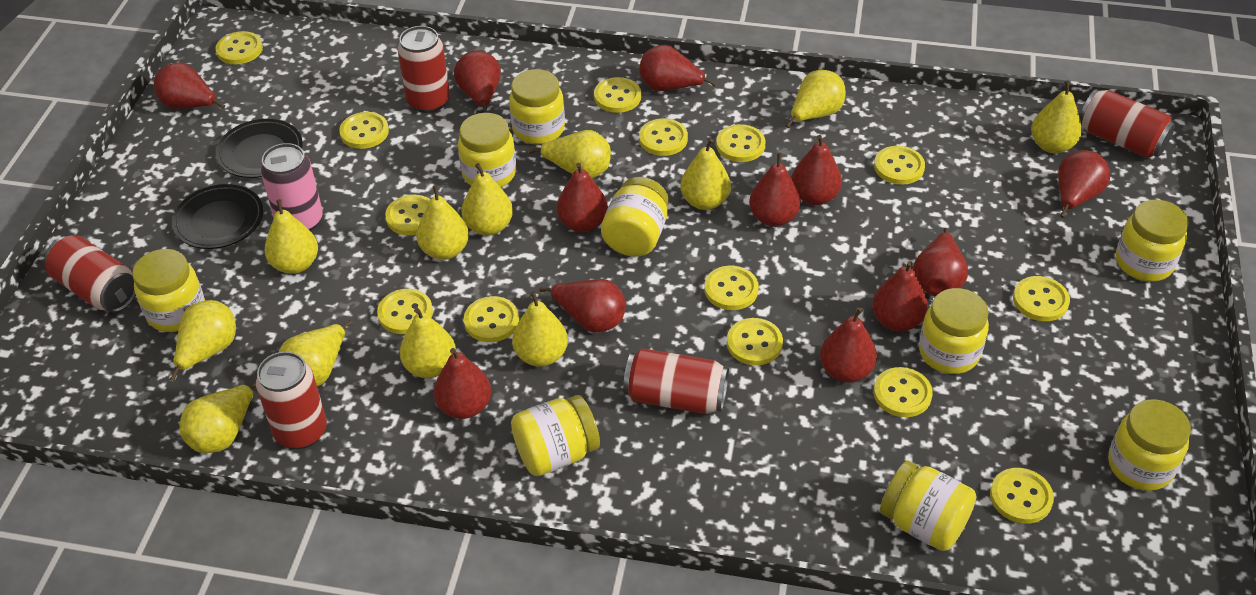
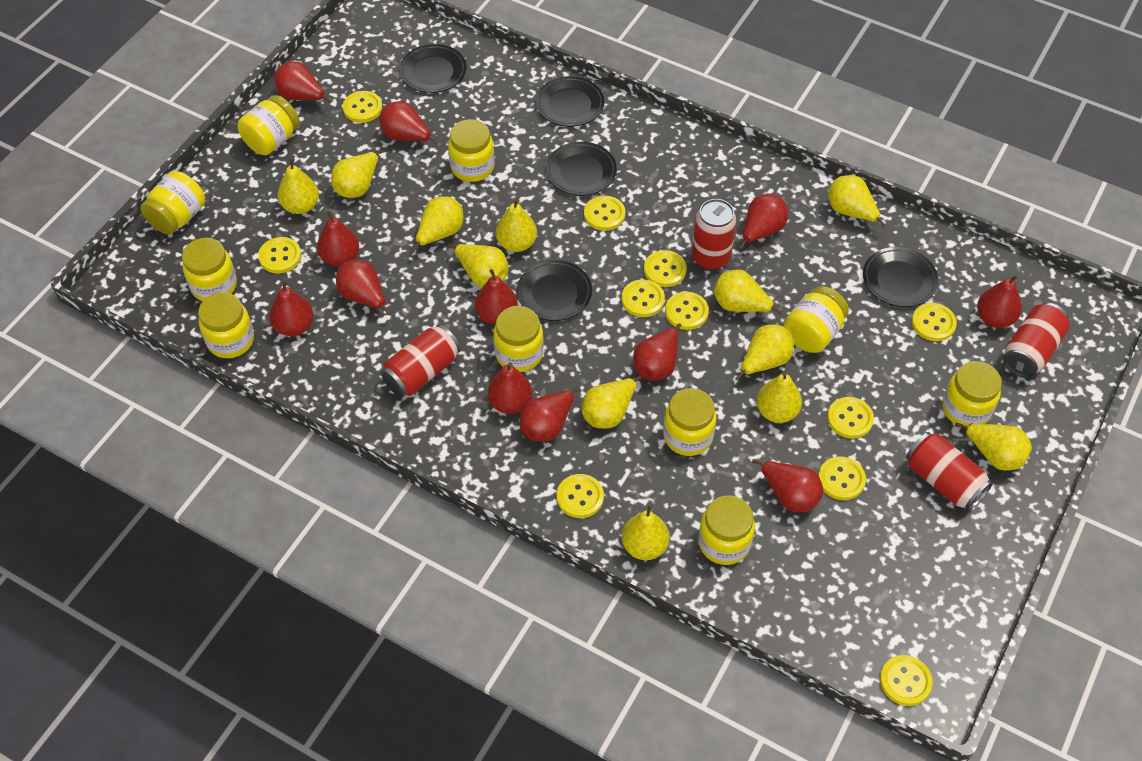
black plate: [172,184,263,249] [216,119,303,178] = 2 -> [399,44,467,93] [517,260,592,321] [536,76,604,127] [546,142,617,196] [863,247,938,307] = 5
pink can: [261,143,323,231] = 1 -> none = 0
red can: [44,235,136,313] [256,351,327,449] [397,26,450,113] [623,348,729,414] [1079,89,1176,158] = 5 -> [381,324,460,397] [692,199,737,270] [906,432,993,511] [1003,303,1070,378] = 4
yellow button: [216,31,263,65] [340,112,389,149] [377,289,433,334] [385,195,430,235] [464,296,519,342] [594,77,641,113] [639,118,688,156] [705,266,759,310] [716,124,765,162] [727,318,783,365] [874,146,925,185] [874,367,933,417] [990,468,1054,524] [1013,276,1070,321] = 14 -> [258,237,302,273] [343,91,382,123] [557,474,604,518] [584,196,625,231] [622,279,665,317] [644,250,687,287] [665,292,709,330] [818,456,866,500] [827,397,874,438] [880,655,933,706] [912,303,957,341] = 11
yellow jar: [132,249,205,332] [458,113,516,187] [509,69,565,145] [511,395,600,476] [601,177,669,257] [880,460,977,551] [919,288,989,374] [1108,399,1191,491] [1116,200,1189,282] = 9 -> [140,171,205,235] [182,238,237,301] [198,292,254,358] [237,95,300,155] [448,119,494,182] [493,306,544,372] [663,388,716,456] [698,495,755,565] [784,286,849,353] [942,361,1002,426] = 10

